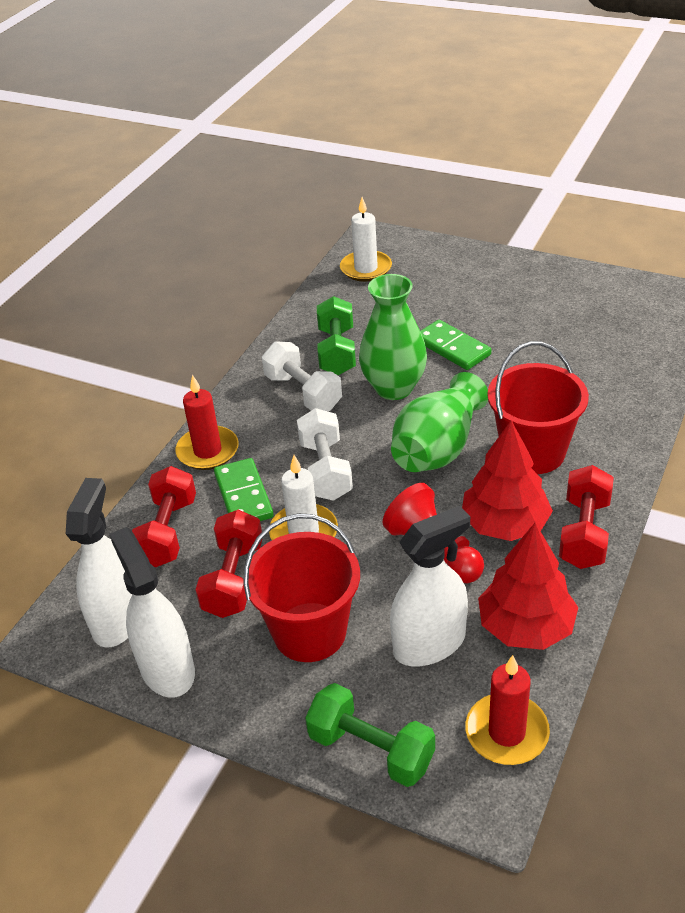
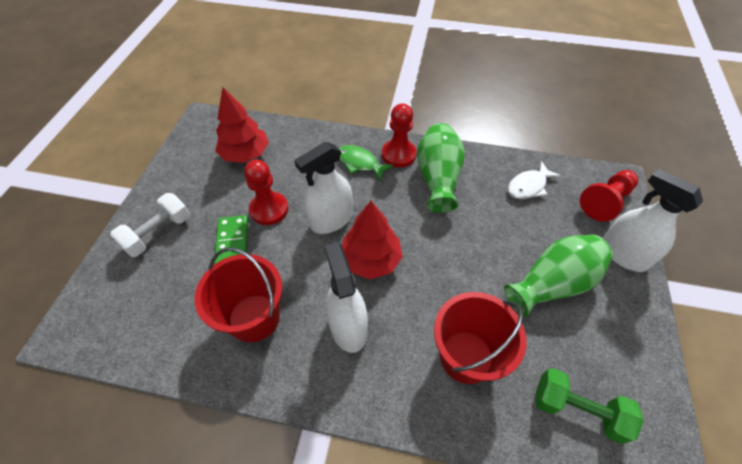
green domino: [214,458,274,521] [420,320,491,370] = 2 -> [214,215,248,264] = 1
green dumbbell: [305,683,435,787] [317,296,356,375] = 2 -> [536,368,643,444] = 1
green fish: none = 0 -> [339,145,393,180] = 1
red candle: [175,375,239,470] [465,655,550,765] = 2 -> none = 0
red dumbbell: [132,466,196,567] [195,510,262,618] [559,465,614,569] = 3 -> none = 0
red pawn: [382,483,484,583] = 1 -> [244,160,288,225] [382,104,417,168] [580,170,638,222] = 3
white candle: [269,455,338,540] [340,197,392,281] = 2 -> none = 0
white dumbbell: [262,341,342,411] [297,408,353,501] = 2 -> [110,193,190,257] = 1
white fish: none = 0 -> [508,161,561,199] = 1

